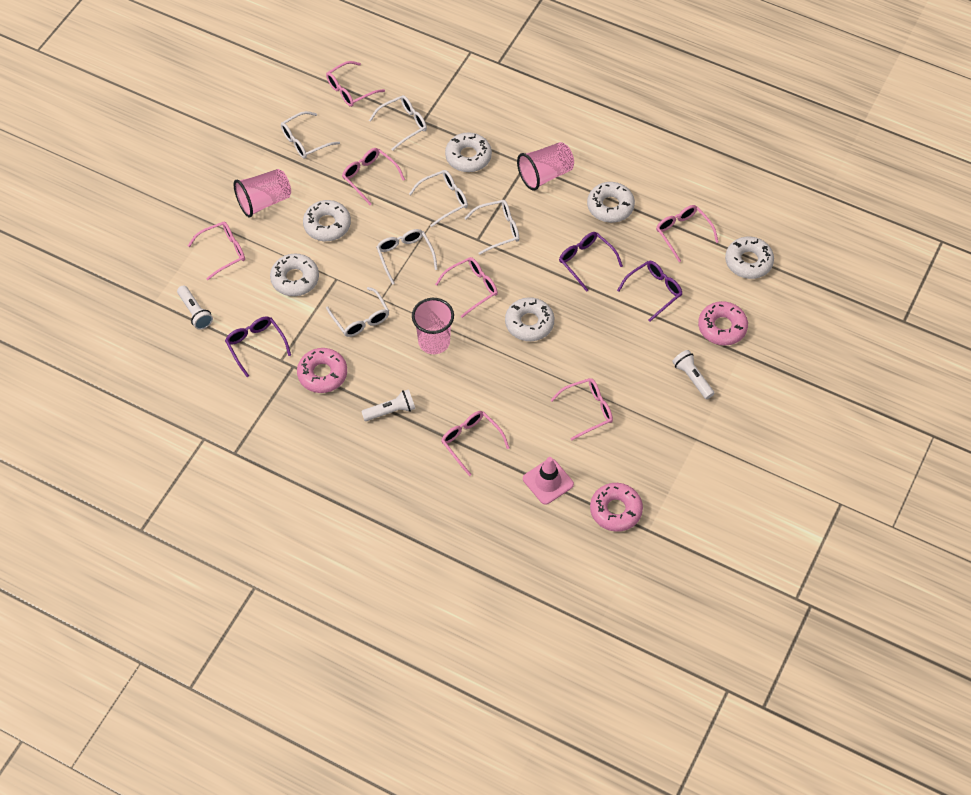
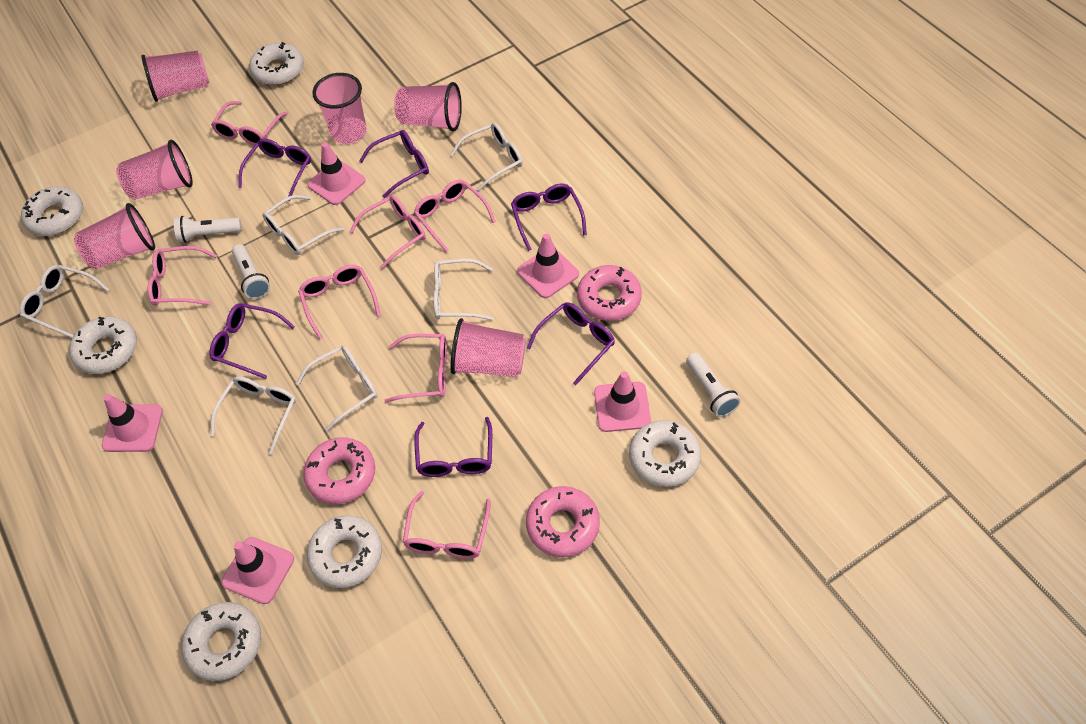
pink cup: [234,169,291,218] [412,298,454,354] [517,142,574,191] = 3 -> [74,203,155,269] [116,140,193,200] [142,51,209,102] [312,73,367,144] [394,82,462,131] [450,318,526,377] = 6
pink traffic cone: [523,457,574,505] = 1 -> [102,394,163,452] [222,537,294,604] [307,142,366,205] [517,234,579,298] [594,371,651,432] = 5
purple glasses: [225,317,291,377] [559,232,623,292] [617,261,682,322] = 3 -> [209,303,295,379] [238,138,311,202] [359,130,429,198] [414,417,492,477] [511,184,587,251] [527,302,615,385] = 6

